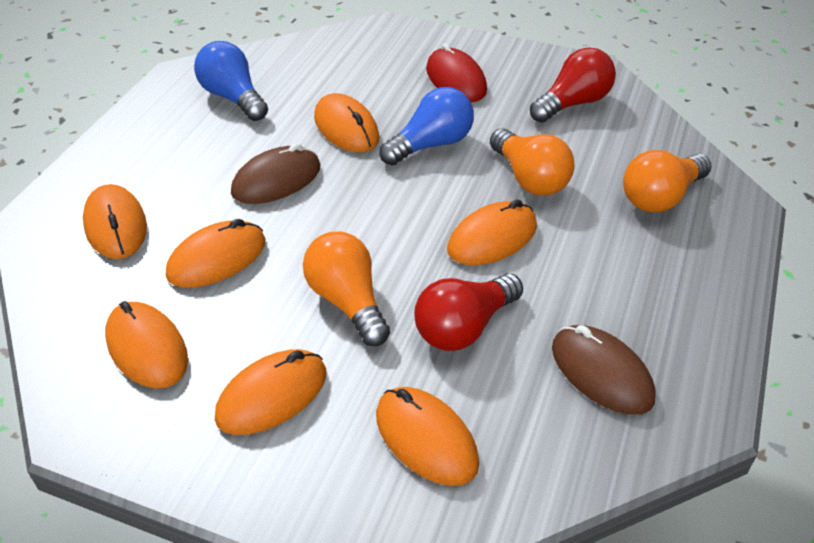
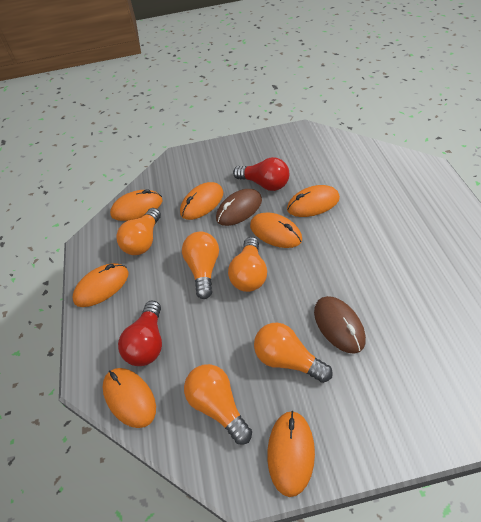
blue light bulb: [194,41,268,121] [380,87,474,165] = 2 -> none = 0
orange light bulb: [303,232,390,346] [490,128,575,196] [623,150,712,213] = 3 -> [116,208,161,255] [182,232,219,299] [184,364,252,444] [228,237,267,292] [254,323,333,383] = 5
red mouse: [426,43,487,102] = 1 -> none = 0

